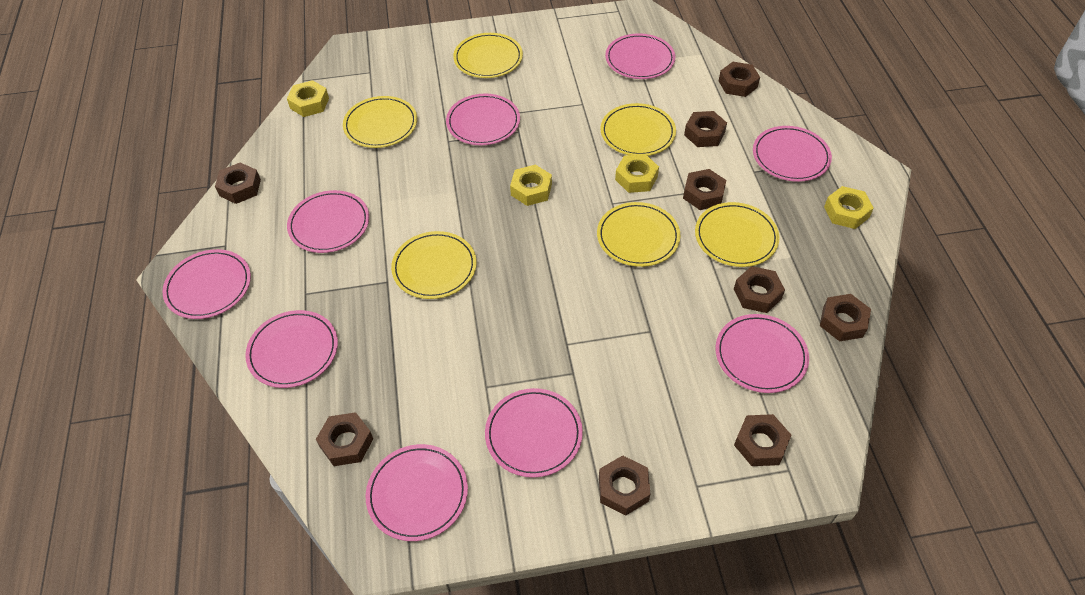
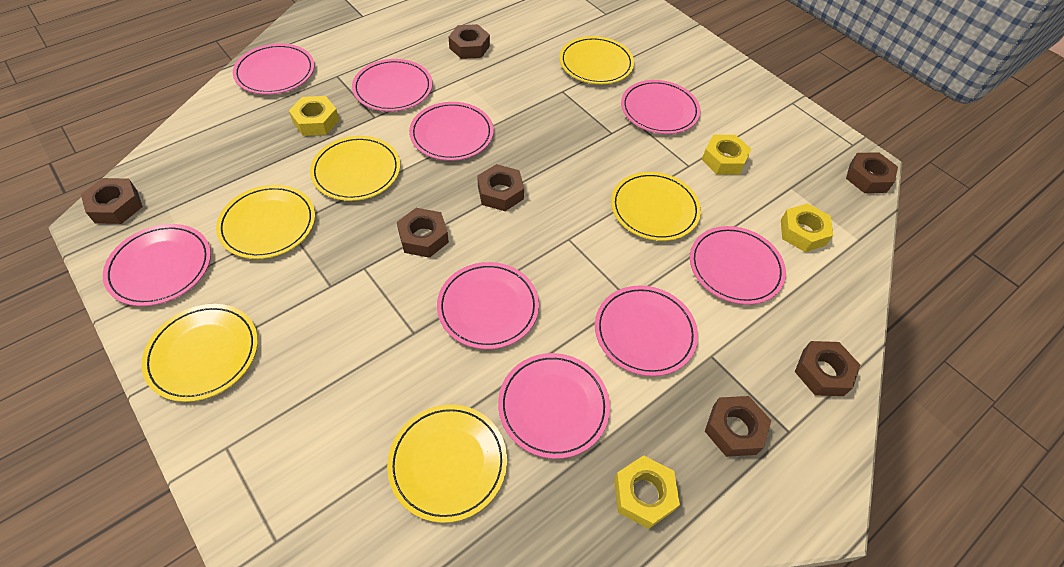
brown nut: [215,163,261,204] [316,412,373,466] [599,455,651,516] [683,169,726,210] [684,111,727,147] [719,62,760,97] [734,266,785,313] [734,414,791,466] [820,294,871,341] = 9 -> [81,178,143,224] [397,208,449,258] [449,24,490,59] [477,164,524,211] [705,396,771,457] [795,341,860,396] [846,152,898,193] = 7

